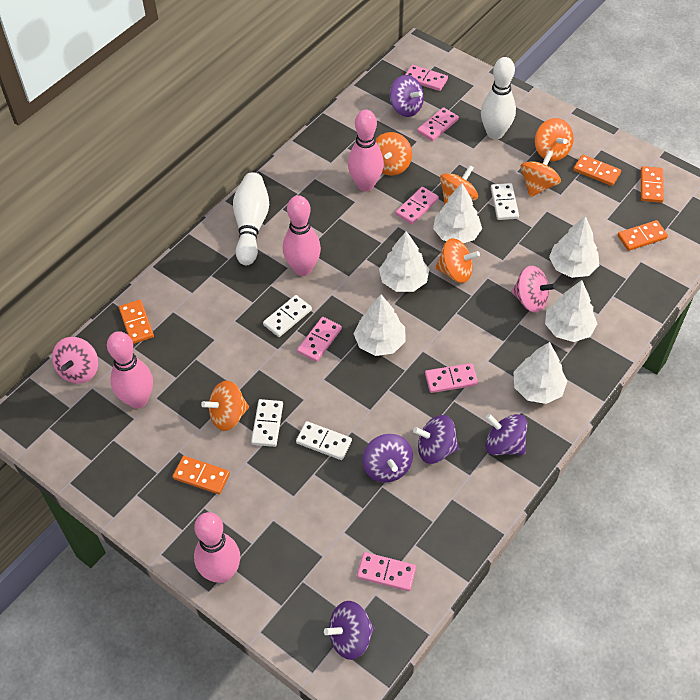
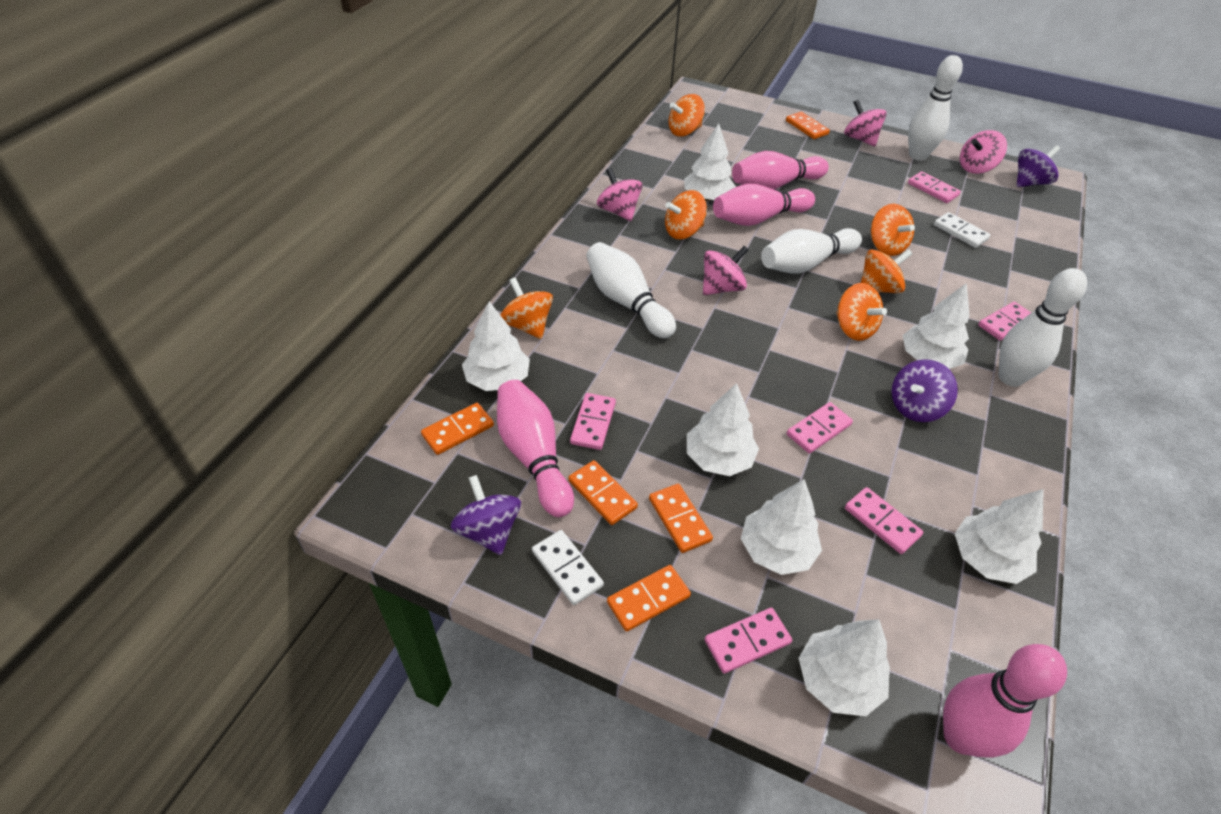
pink spinning top: [52,337,98,384] [511,266,557,312] = 2 -> [597,168,642,221] [703,246,748,295] [844,100,886,147] [960,130,1007,174] = 4
purple spinning top: [324,601,374,660] [362,434,413,483] [390,75,424,117] [413,415,459,464] [485,414,527,455] = 5 -> [451,475,521,555] [892,359,958,422] [1017,145,1060,187] = 3
white bowling pin: [233,172,269,265] [481,57,516,139] = 2 -> [586,242,676,338] [761,228,862,274] [908,55,963,161] [999,268,1087,387] = 4
white domino: [251,399,283,447] [263,295,312,337] [296,421,352,460] [491,183,519,220] = 4 -> [532,530,604,605] [934,212,990,248] = 2
white tree: [354,295,405,356] [379,231,429,292] [433,183,482,243] [513,342,567,404] [545,280,597,342] [549,216,599,278] = 6 -> [462,301,530,391] [684,123,736,201] [687,383,759,476] [741,479,822,575] [799,619,890,716] [903,283,970,369] [955,489,1044,584] = 7

